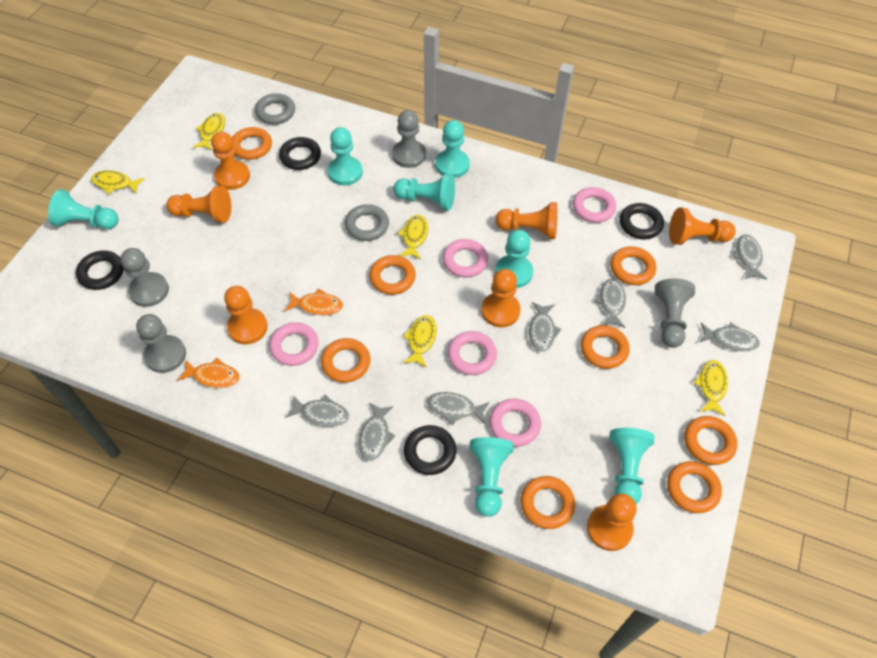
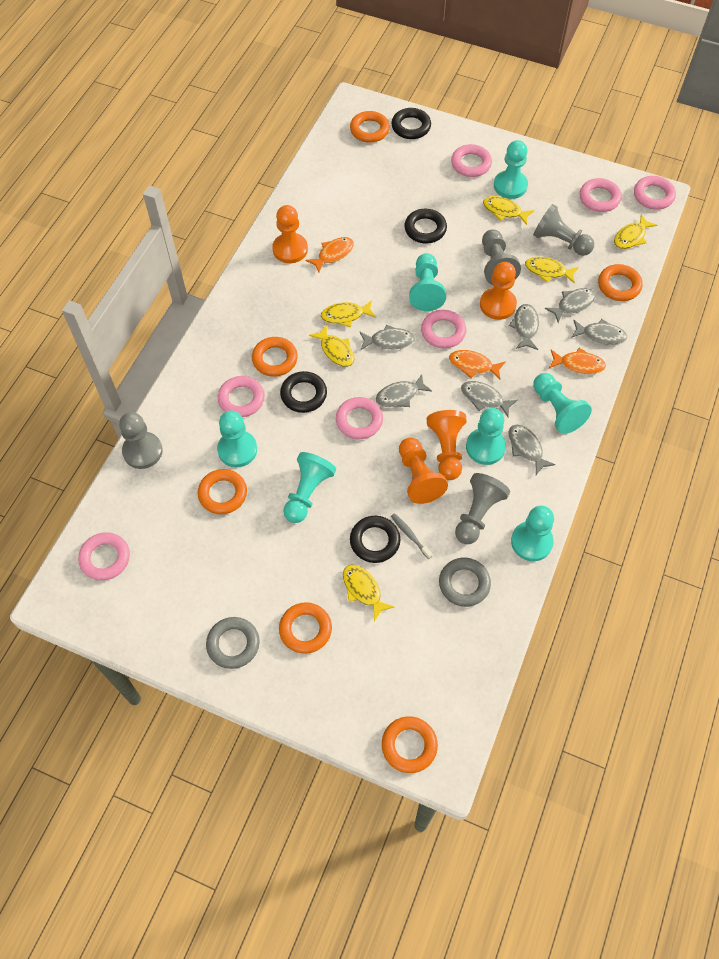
grey toothbrush: none = 0 -> [391,513,433,559] = 1
orange fish: [177,358,240,388] [284,289,343,315] = 2 -> [305,237,354,272] [449,350,506,380] [549,348,606,374] = 3
orange pawn: [166,186,231,223] [211,132,250,190] [224,286,268,344] [481,269,521,327] [495,202,558,239] [587,493,637,551] [669,207,736,245] = 7 -> [272,205,308,263] [399,437,448,504] [427,410,467,480] [480,262,517,320] = 4
orange ring: [232,127,272,160] [321,338,370,383] [370,255,416,295] [521,476,575,529] [581,325,630,369] [610,246,656,285] [667,461,722,513] [684,416,737,465] = 8 -> [198,469,247,514] [252,337,298,377] [279,602,332,654] [350,111,390,143] [382,716,438,773] [598,264,643,301] = 6
pink ring: [269,322,319,366] [443,239,488,278] [448,331,497,375] [489,399,541,447] [573,187,616,223] = 5 -> [78,532,130,581] [218,376,265,417] [336,397,383,439] [421,310,466,348] [451,144,492,177] [580,178,622,212] [634,176,676,209] = 7
yellow fish: [91,170,145,194] [193,113,225,150] [397,215,428,259] [403,315,437,368] [693,360,728,416] = 5 -> [309,325,355,367] [321,300,376,327] [343,565,394,621] [483,196,535,225] [525,257,579,284] [614,214,657,249] = 6

